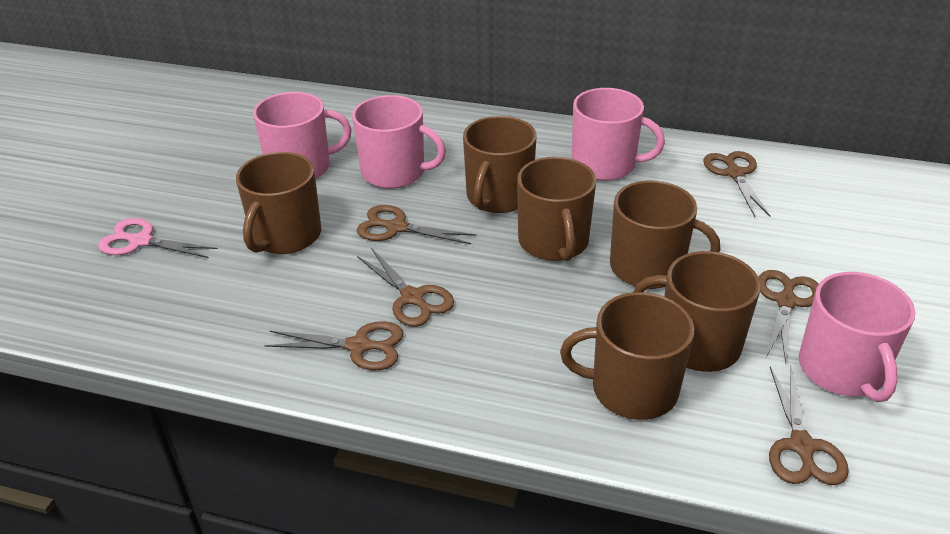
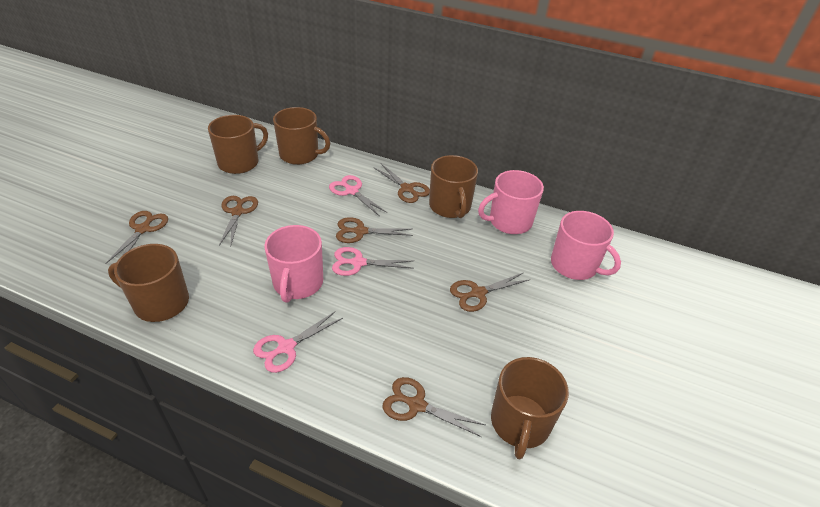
brown mug: [236,152,321,254] [463,116,536,213] [517,157,596,261] [560,292,694,420] [610,181,720,289] [634,251,761,372] = 6 -> [108,244,189,322] [208,115,268,174] [273,107,330,165] [429,155,478,218] [491,357,569,459] = 5
pink mug: [253,92,352,179] [352,95,446,189] [572,88,665,180] [799,272,915,402] = 4 -> [264,225,323,303] [478,170,544,234] [551,211,621,280] = 3
pink scissors: [98,218,218,258] = 1 -> [253,311,343,373] [329,175,388,216] [332,247,414,276] = 3

